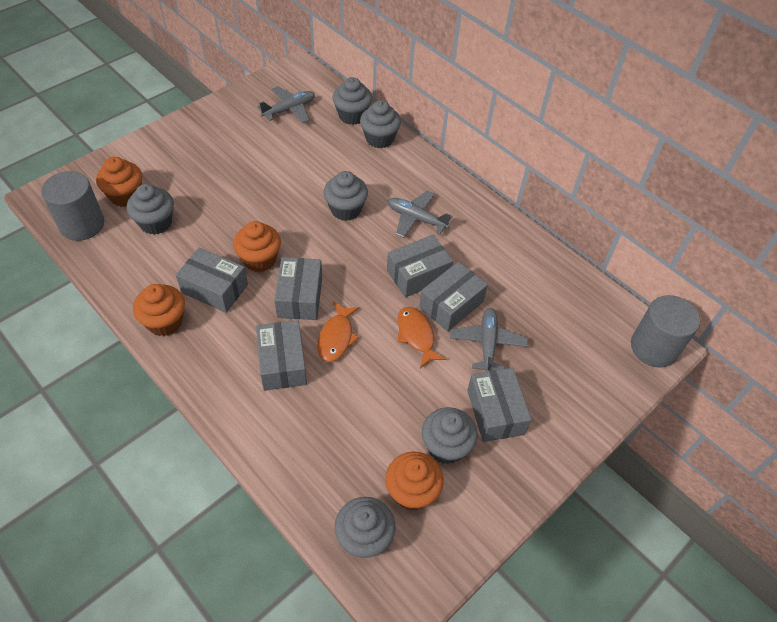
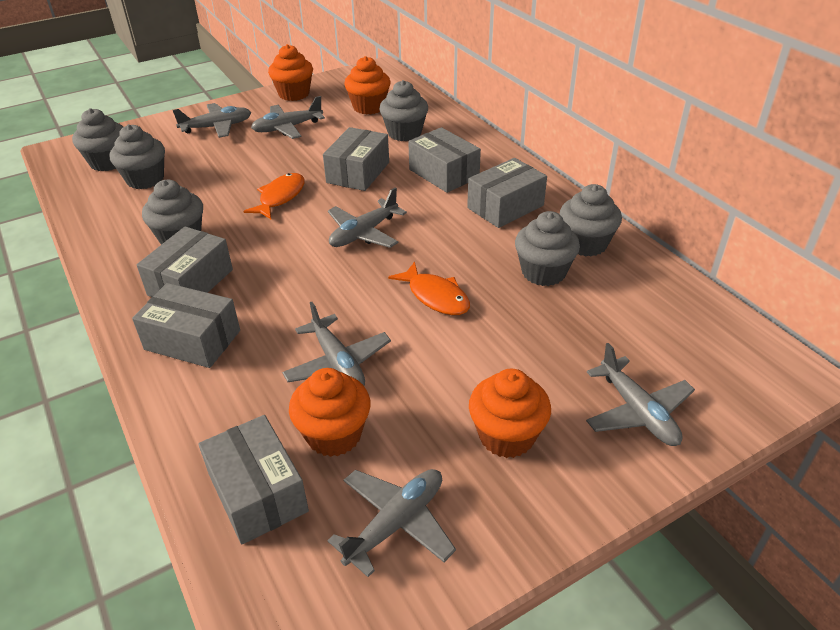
grey cylinder: [41,171,105,241] [631,295,700,368] = 2 -> none = 0
grey plane: [257,86,315,123] [388,190,452,238] [450,308,528,372] = 3 -> [173,103,251,138] [251,96,325,139] [282,302,391,386] [327,469,456,577] [328,187,407,248] [586,343,695,446] = 6

